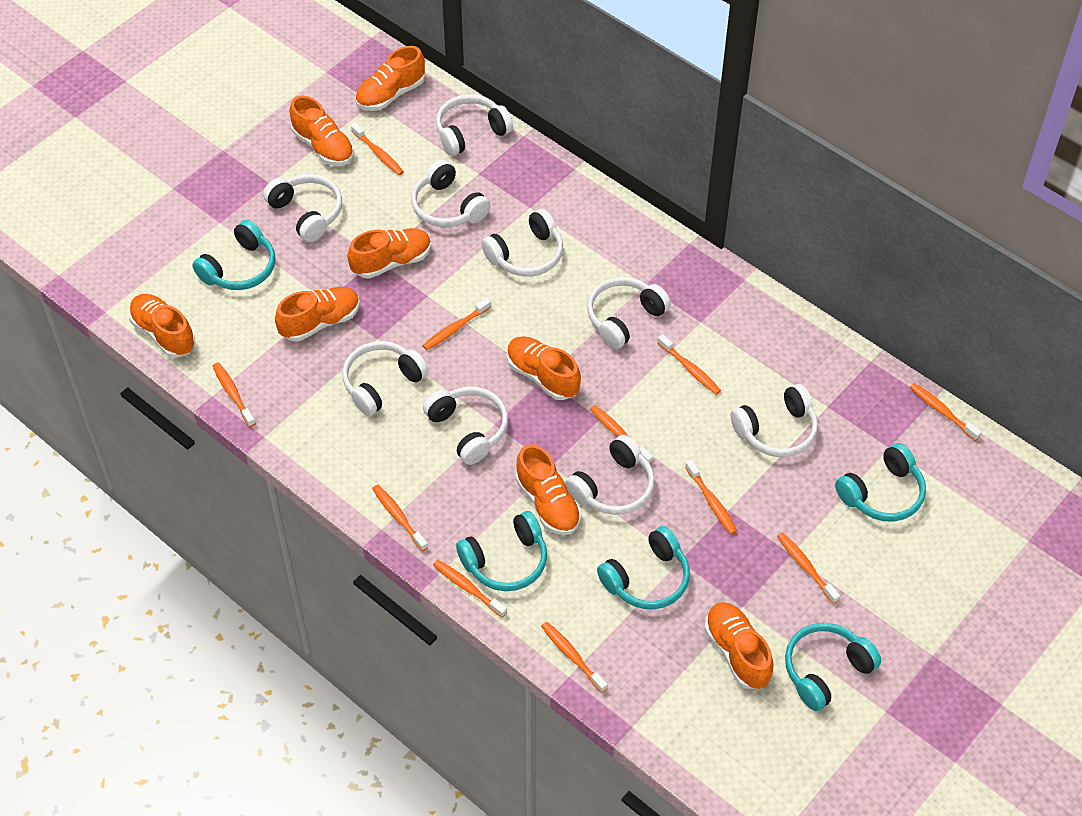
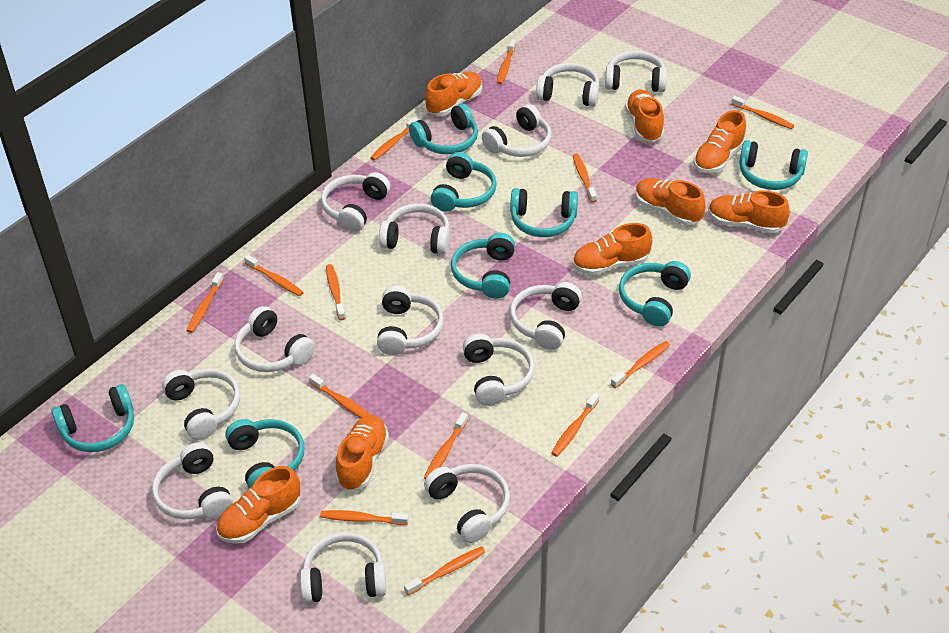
orange toothbrush: [213,363,256,427] [351,123,404,175] [372,485,428,551] [422,298,491,350] [433,560,507,618] [541,622,608,693] [590,405,653,464] [658,334,721,395] [685,460,737,534] [777,532,840,604] [910,383,982,441] = 11 -> [186,272,224,333] [244,255,304,296] [309,374,370,418] [320,510,409,525] [326,264,345,320] [370,117,418,160] [404,546,485,596] [424,412,468,479] [497,39,516,84] [552,393,599,457] [573,154,597,203] [611,341,670,388] [731,96,794,129] = 13
turquoise headphones: [192,220,276,290] [456,511,547,591] [597,526,690,609] [785,623,881,711] [835,443,926,522] = 5 -> [52,384,134,452] [225,419,305,488] [409,103,478,154] [431,152,497,212] [451,233,515,299] [510,188,578,237] [619,261,691,326] [739,140,808,190] = 8
white headphones: [263,174,342,242] [342,341,429,416] [411,159,491,227] [423,387,508,465] [436,94,513,156] [481,209,563,277] [565,435,655,515] [587,277,671,349] [731,384,818,457] = 9 -> [152,442,233,519] [162,368,240,440] [235,306,315,372] [300,532,387,603] [321,172,390,232] [377,286,444,355] [379,204,450,254] [424,464,510,543] [462,334,535,406] [482,104,551,157] [510,282,582,350] [536,63,600,107] [605,51,667,92] = 13

